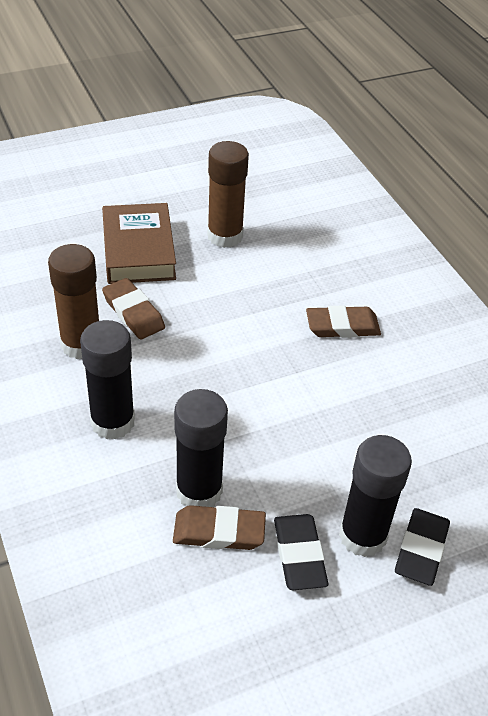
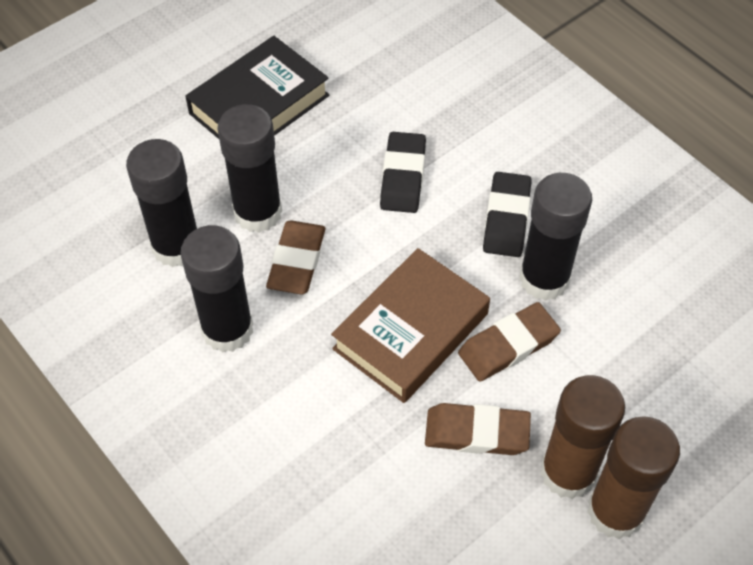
black book: none = 0 -> [185,36,329,139] = 1
black glue stick: [80,320,135,439] [174,389,228,507] [339,435,412,557] = 3 -> [126,139,197,267] [180,225,253,352] [217,104,282,233] [519,173,592,301] = 4

